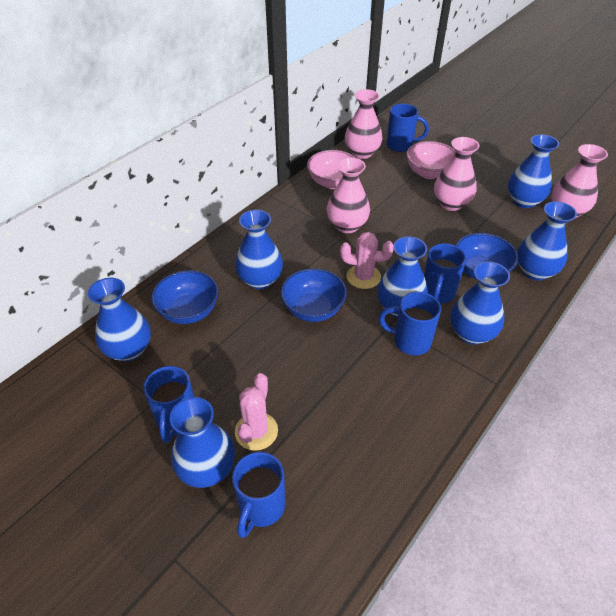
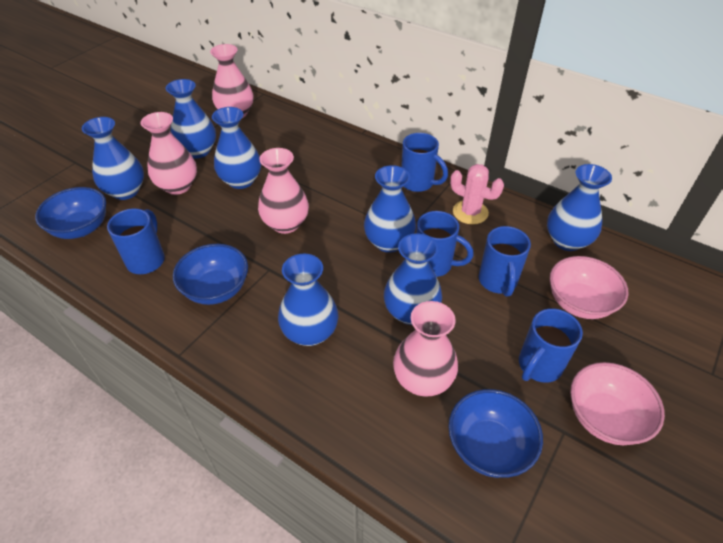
pink cactus: [235,373,278,451] [340,232,394,289] = 2 -> [450,164,504,224] = 1

